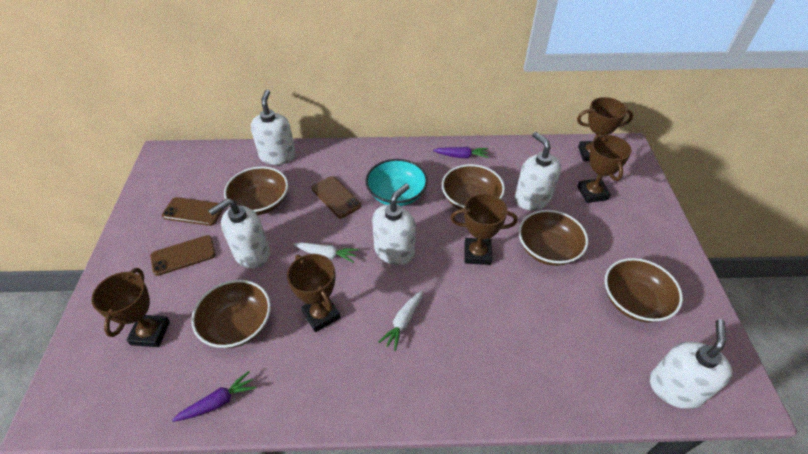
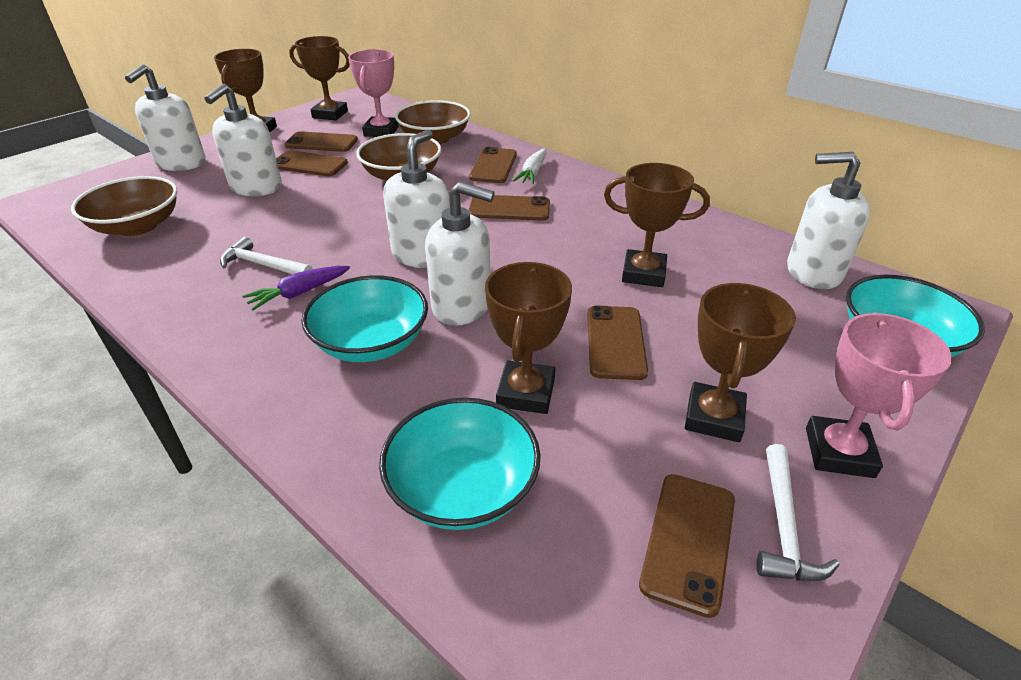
brown bowl: [191,280,271,348] [224,166,288,215] [442,164,505,209] [518,210,588,266] [605,258,683,322] = 5 -> [71,176,177,236] [356,133,441,180] [395,100,471,144] = 3
brown phone: [150,235,216,276] [162,197,223,226] [311,176,361,218] = 3 -> [276,150,348,176] [285,131,358,152] [469,147,517,183] [469,195,550,220] [587,305,648,380] [639,474,735,618] = 6
pink trophy: none = 0 -> [348,49,399,137] [806,312,952,478] = 2
purple carrot: [172,371,256,422] [433,147,489,158] = 2 -> [242,266,350,311] = 1
turquoise bowl: [365,159,428,206] = 1 -> [301,275,428,362] [379,397,541,530] [846,275,985,357] = 3
white carrot: [293,242,358,263] [378,290,423,351] = 2 -> [513,149,546,184] = 1
white hammer: none = 0 -> [220,237,313,274] [756,444,840,581] = 2

